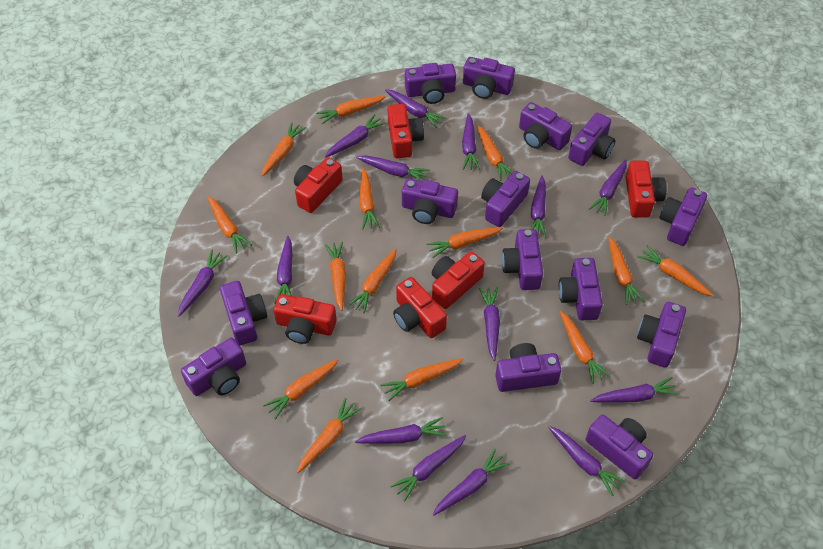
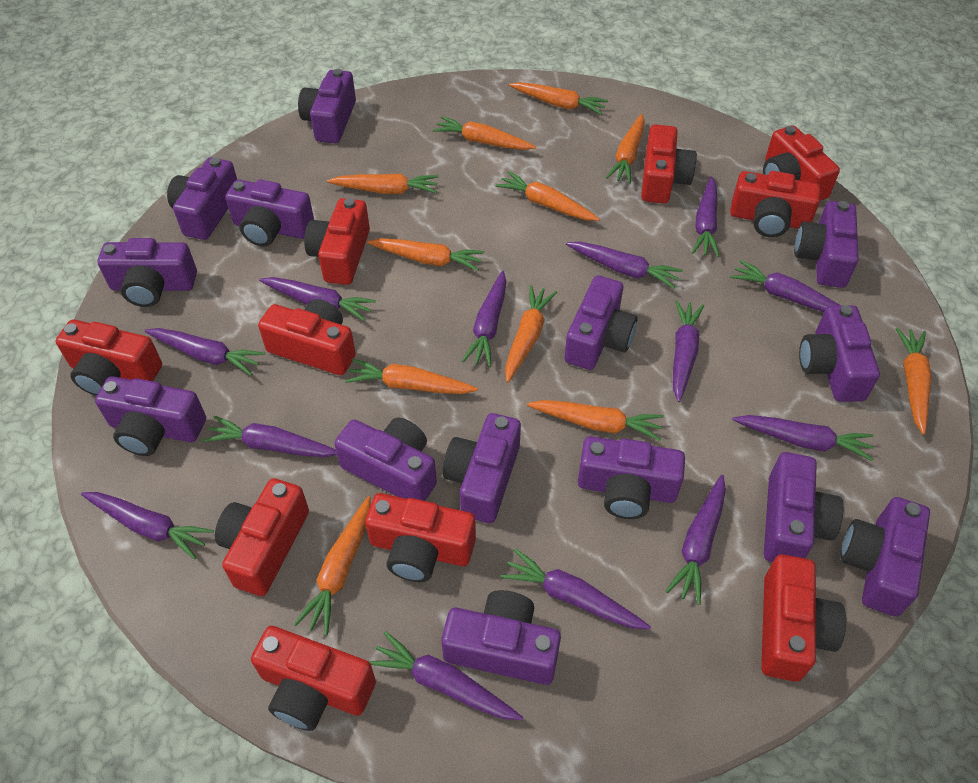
orange carrot: [207,196,252,253] [261,122,306,177] [263,359,339,419] [297,398,362,473] [316,96,386,124] [325,241,346,311] [348,249,397,313] [359,168,380,230] [380,358,464,401] [426,227,503,258] [477,125,513,181] [560,311,610,384] [608,237,644,305] [637,245,713,296] = 14 -> [294,496,371,635] [327,174,438,194] [345,359,478,394] [367,238,484,271] [433,116,536,150] [495,171,600,221] [505,285,557,383] [509,82,608,115] [527,400,664,441] [606,114,645,183] [895,327,932,435] = 11
purple carrot: [178,250,228,317] [274,236,292,304] [325,114,386,158] [355,417,447,444] [356,155,430,181] [385,89,446,128] [390,435,466,502] [433,449,510,516] [462,113,480,170] [479,287,500,361] [530,175,546,238] [548,426,626,496] [589,160,627,216] [590,377,679,403] = 14 -> [81,492,214,559] [145,328,265,376] [203,416,337,457] [259,277,376,321] [368,631,523,720] [462,271,507,367] [500,548,651,629] [566,242,683,289] [665,475,726,605] [673,300,704,402] [692,177,719,257] [730,260,841,312] [732,415,874,461] = 13
red camera: [273,294,337,344] [294,157,343,213] [388,104,424,158] [393,277,447,338] [432,251,485,309] [625,160,667,218] = 6 -> [56,320,162,396] [215,478,309,596] [251,626,376,731] [258,299,356,375] [304,198,370,285] [365,493,476,582] [641,124,697,204] [730,171,821,237] [761,554,846,682] [763,125,840,201] = 10

